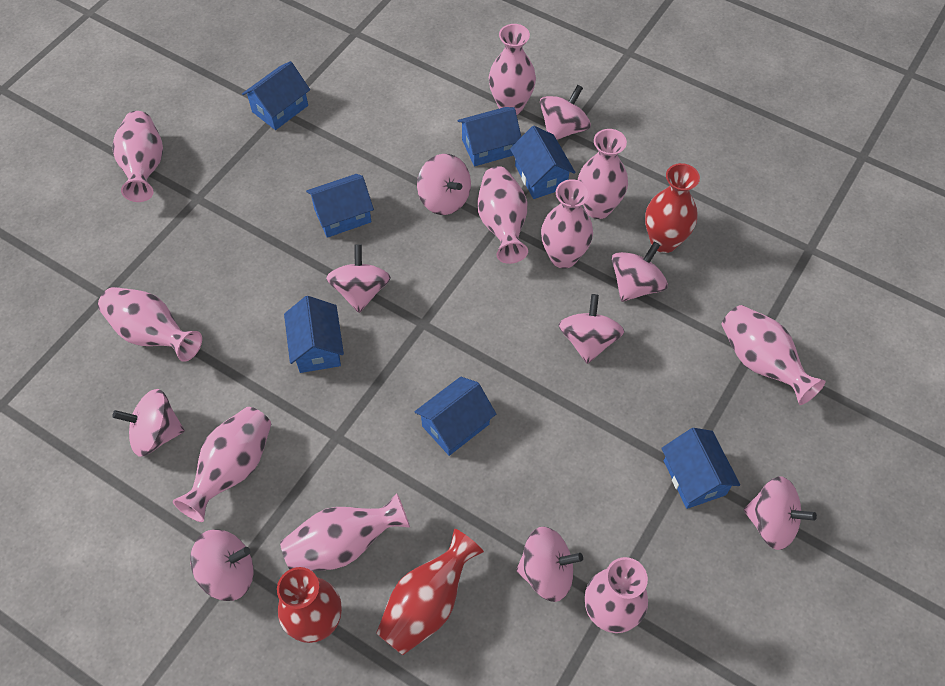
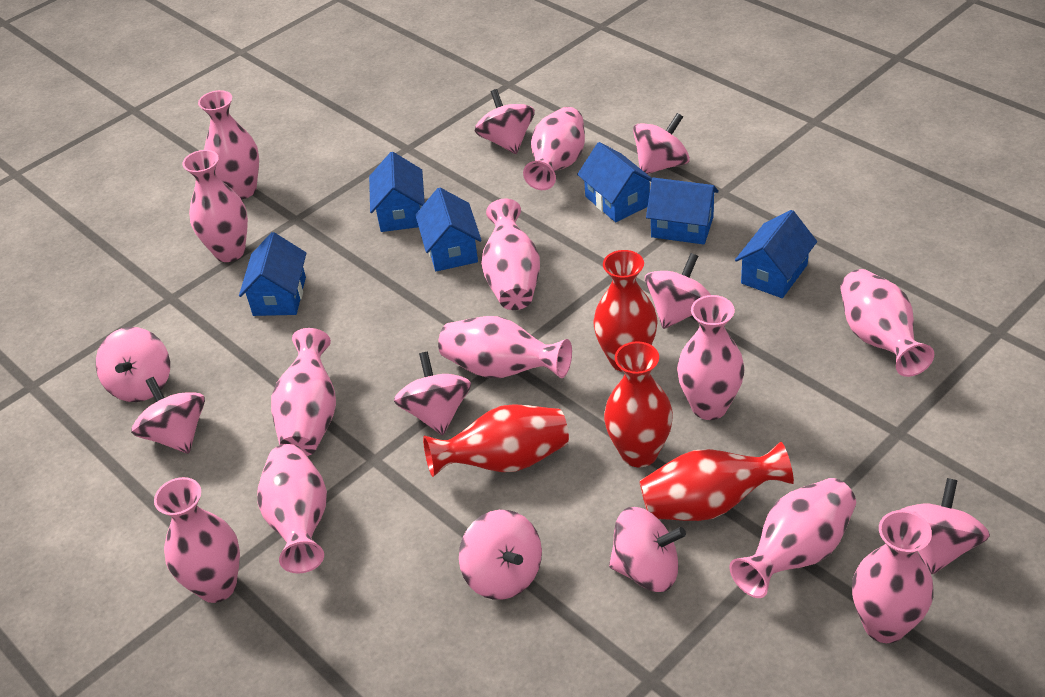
blue house: [242,61,310,130] [284,296,344,373] [306,174,374,238] [414,377,496,456] [458,107,521,166] [510,126,575,199] [661,428,740,509] = 7 -> [239,232,306,316] [369,152,425,232] [415,187,482,271] [577,142,652,222] [646,178,719,245] [735,210,817,298] = 6
pink vase: [98,287,202,362] [112,111,163,202] [173,407,271,522] [280,493,410,571] [478,166,528,264] [489,24,536,115] [541,179,593,269] [578,129,628,219] [585,557,648,633] [722,305,826,405] = 10 -> [154,477,240,603] [182,150,248,262] [198,90,259,199] [257,444,327,573] [271,328,336,456] [438,316,572,379] [481,199,540,310] [523,107,585,190] [677,295,745,420] [729,478,856,598] [840,269,934,377] [852,510,934,643] = 12
red vase: [277,567,342,643] [376,529,484,655] [645,163,700,253] = 3 -> [423,404,569,477] [593,250,658,372] [604,341,673,467] [639,442,794,521] = 4

